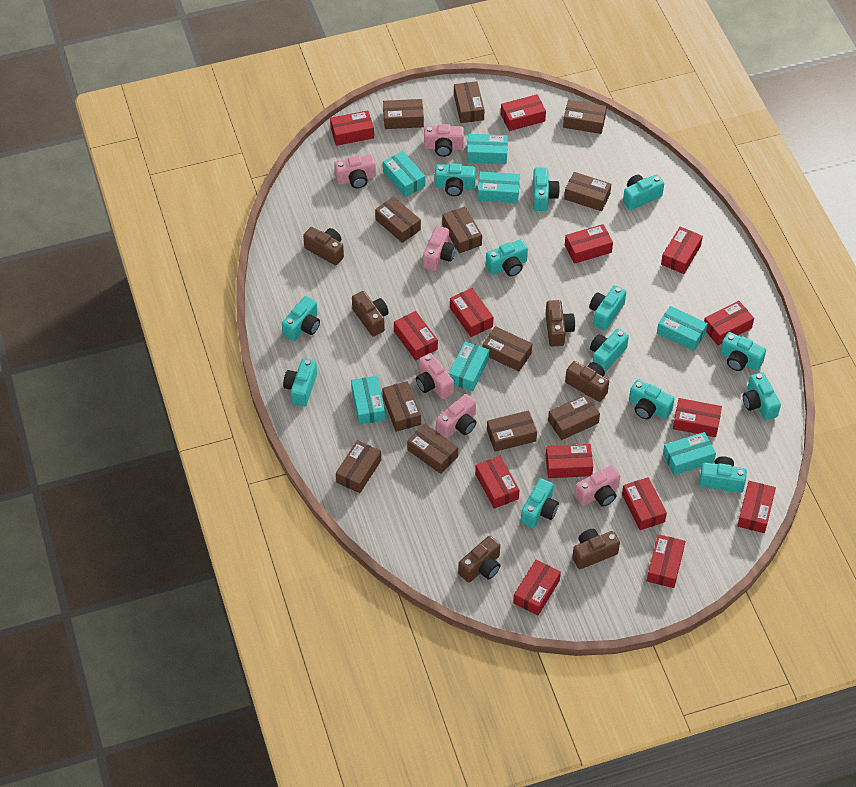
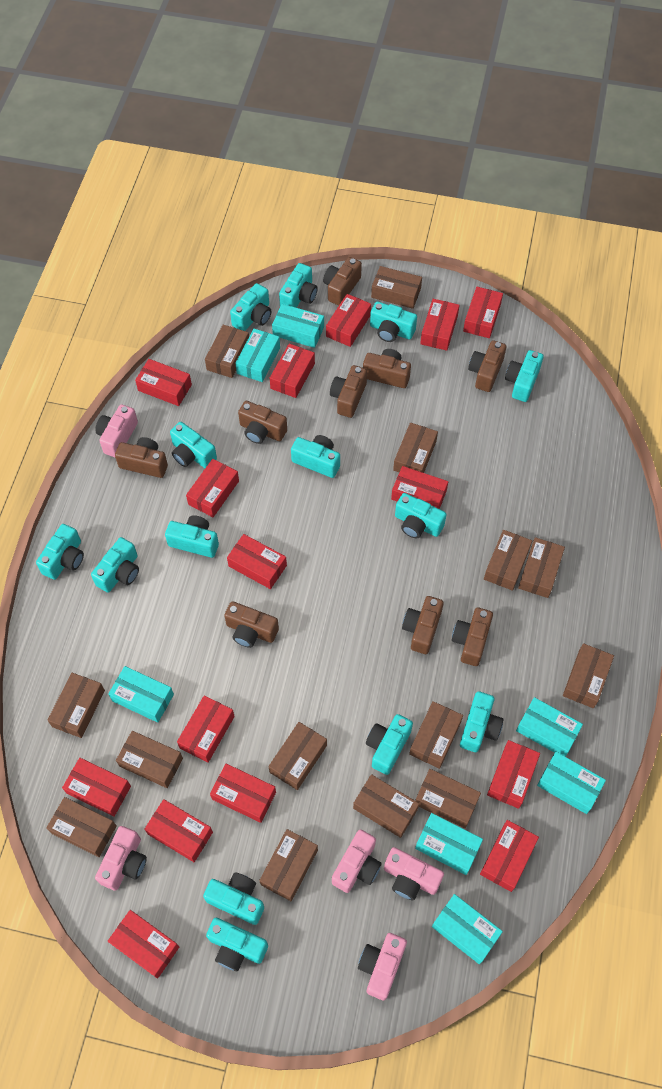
brown box: [336,440,381,493] [375,197,421,243] [382,381,421,432] [383,99,424,129] [407,423,458,474] [442,206,482,253] [454,81,485,123] [482,326,532,371] [487,410,537,452] [548,394,600,440] [563,100,607,134] [564,172,611,211] = 12 -> [46,797,117,857] [47,673,105,738] [116,731,183,788] [205,325,249,378] [259,829,318,901] [269,722,327,790] [353,774,419,838] [371,266,422,309] [393,423,438,473] [409,701,463,769] [415,769,481,829] [484,530,532,591] [518,537,565,598] [563,643,614,708] = 14
brown camera: [303,227,344,265] [352,291,389,336] [458,536,500,583] [545,300,575,346] [565,361,609,402] [572,529,620,569] = 6 -> [115,437,168,478] [224,601,279,648] [238,401,287,444] [323,257,362,306] [330,365,367,418] [363,349,411,388] [402,596,444,654] [452,607,493,666] [468,340,506,392] = 9
pink camera: [334,154,376,189] [416,353,454,399] [423,226,456,271] [424,124,464,157] [436,394,476,439] [575,465,620,507] = 6 -> [95,404,138,457] [95,826,147,891] [332,829,382,893] [358,933,407,1001] [384,847,444,901] = 5
red box: [330,110,374,146] [394,311,438,361] [450,288,493,337] [475,456,519,509] [501,94,546,131] [513,560,561,615] [546,444,593,478] [565,224,613,264] [622,477,667,530] [647,534,686,588] [661,227,703,274] [673,398,722,437] [704,301,754,345] [737,481,776,533] = 14 -> [62,758,131,817] [108,910,179,979] [135,359,192,406] [144,799,213,862] [177,695,235,763] [186,459,239,517] [210,764,276,823] [227,534,287,589] [270,344,315,398] [326,294,371,347] [391,466,448,509] [420,299,460,351] [463,287,503,338] [480,820,539,892] [487,740,540,809] = 15
turquoise camera: [282,296,320,341] [283,359,317,407] [435,163,476,196] [486,239,528,276] [521,478,559,528] [533,168,560,211] [589,285,626,331] [590,329,629,372] [623,174,664,210] [629,379,675,419] [699,456,747,493] [720,332,766,371] [743,372,781,420] = 13 -> [36,524,84,580] [91,537,139,593] [165,515,219,558] [170,422,217,468] [203,873,264,925] [206,918,268,971] [230,283,271,331] [279,263,318,308] [291,435,340,478] [366,714,413,775] [370,301,417,342] [395,493,447,538] [460,691,503,752] [505,350,544,402] = 14

